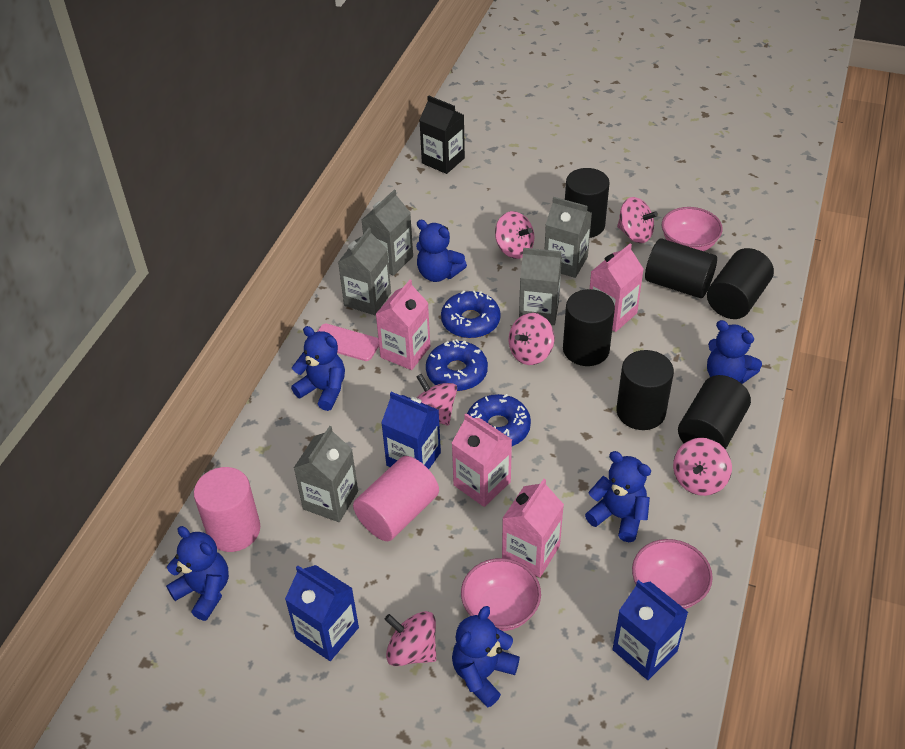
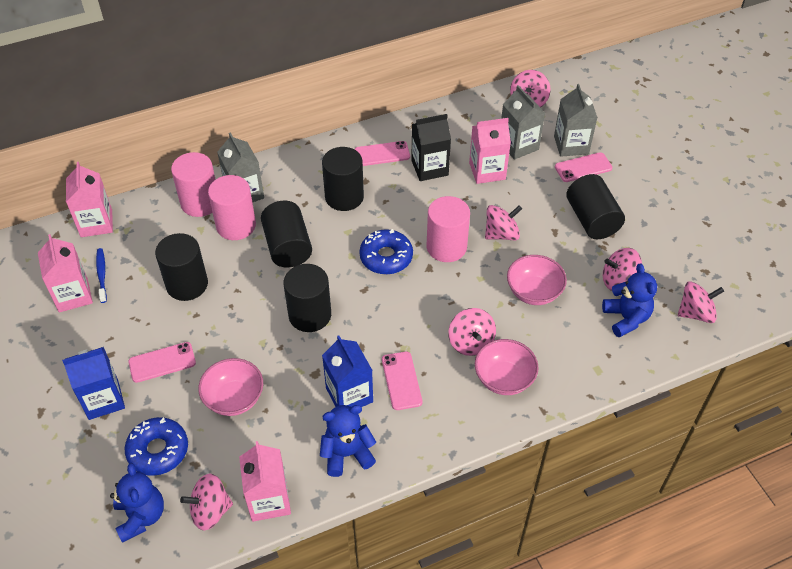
black cylinder: [563,289,615,366] [565,168,610,238] [616,350,674,430] [645,239,717,298] [678,375,751,450] [707,248,774,319] = 6 -> [155,233,208,301] [261,201,312,268] [283,264,331,332] [322,147,364,211] [566,174,625,239] = 5
blue carton: [285,565,359,661] [381,392,441,469] [612,580,688,680] = 3 -> [62,347,125,420] [322,335,373,407] = 2
blue donut: [426,339,488,391] [441,291,501,338] [467,394,531,446] = 3 -> [125,417,188,476] [359,229,413,275] = 2
blue teddy bear: [166,526,229,621] [291,326,345,411] [416,220,467,282] [452,606,520,707] [585,451,651,542] [707,320,762,384] = 6 -> [110,463,164,543] [320,405,376,477] [602,263,657,338] = 3
blue toothbrush: none = 0 -> [96,248,107,303] = 1
grey carton: [294,426,358,522] [338,228,391,315] [362,190,413,276] [519,248,562,325] [545,197,592,278] = 5 -> [217,132,264,203] [501,85,545,159] [554,84,598,157] = 3
pink cylinder: [194,467,260,552] [353,456,439,541] = 2 -> [171,152,216,217] [208,175,256,240] [427,196,470,262] = 3
pink phone: [317,324,379,361] = 1 -> [128,342,196,383] [355,141,410,166] [382,351,422,410] [555,152,612,182] = 4

